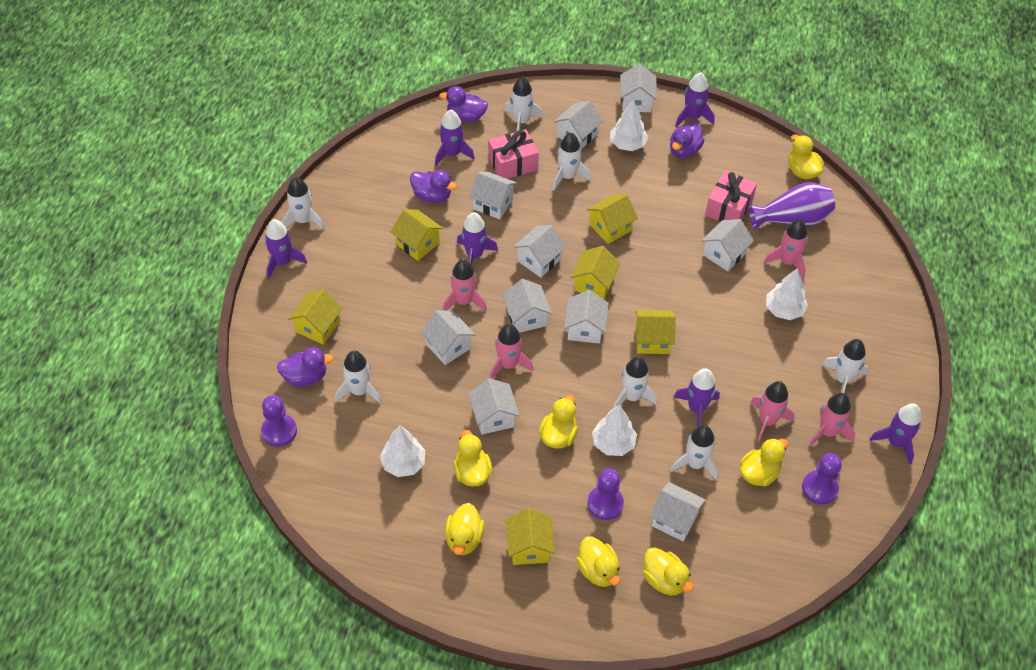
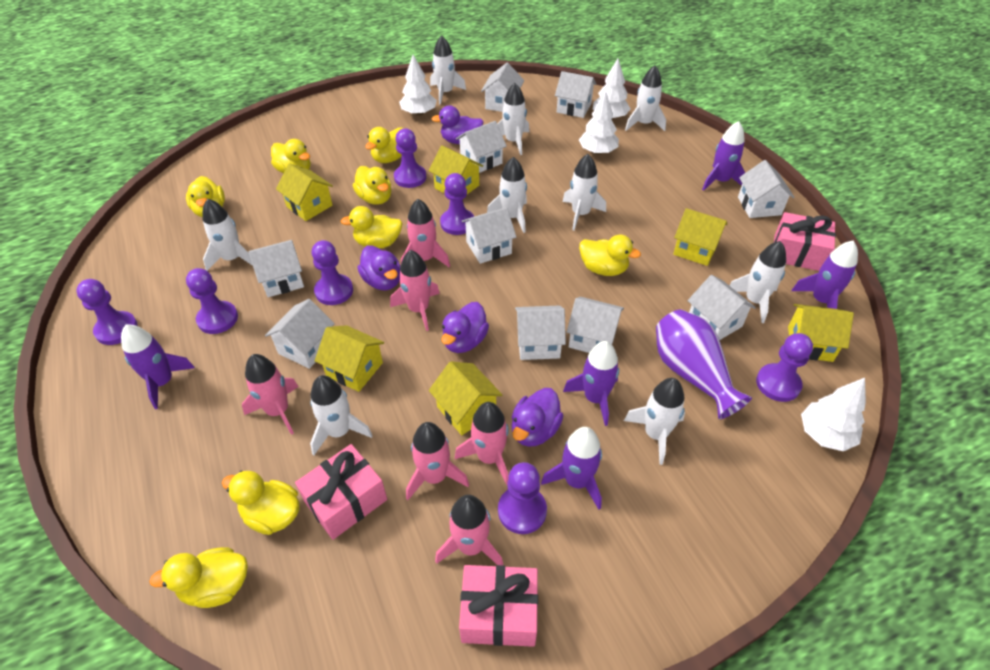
pink gift: [488,129,539,179] [705,171,757,222] = 2 -> [295,444,387,540] [459,565,538,647] [774,212,836,271] = 3
pink rocket: [443,259,487,311] [490,324,534,379] [750,381,794,442] [764,219,808,278] [808,393,855,447] = 5 -> [242,354,298,435] [390,250,440,331] [401,199,450,267] [406,422,469,500] [435,495,504,566] [455,402,509,485] = 6
purple pawn: [261,395,297,447] [587,469,624,520] [802,453,842,504] = 3 -> [76,279,138,345] [186,268,238,334] [311,240,353,305] [394,128,426,188] [440,173,474,235] [498,462,547,534] [756,333,813,402] = 7
purple rocket: [265,219,307,279] [435,110,474,166] [457,212,498,266] [673,368,720,427] [675,72,714,127] [869,403,921,464] = 6 -> [121,325,195,409] [541,427,602,510] [563,341,619,426] [702,121,745,191] [792,241,858,309] = 5
white rocket: [282,177,324,230] [335,350,381,404] [504,77,543,131] [553,133,591,190] [613,357,658,409] [670,425,718,481] [822,339,868,393] = 7 -> [202,199,253,270] [310,375,373,455] [430,36,466,105] [487,157,527,233] [497,83,530,155] [562,154,606,230] [624,378,685,465] [625,65,666,131] [729,241,786,323] = 9
yellow duck: [445,503,485,555] [454,430,493,487] [538,395,578,449] [576,536,620,587] [643,547,693,595] [740,438,788,487] [789,134,824,179] = 7 -> [149,547,248,608] [186,176,225,217] [222,471,300,535] [271,139,311,173] [341,206,403,249] [353,166,391,205] [365,127,403,163] [579,235,641,276] = 8

